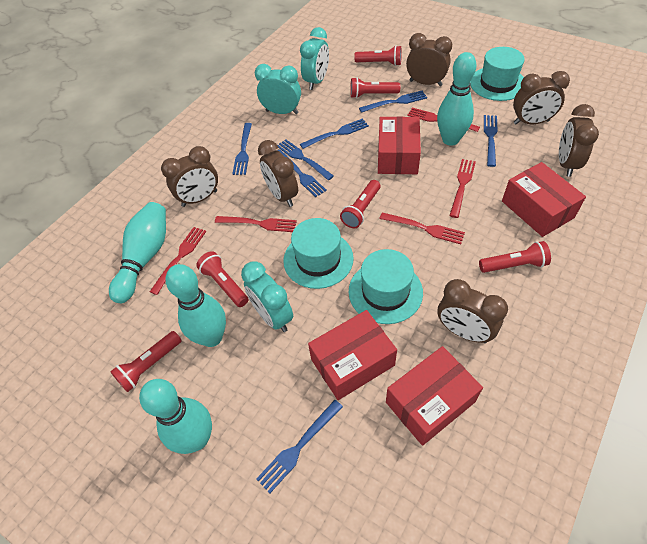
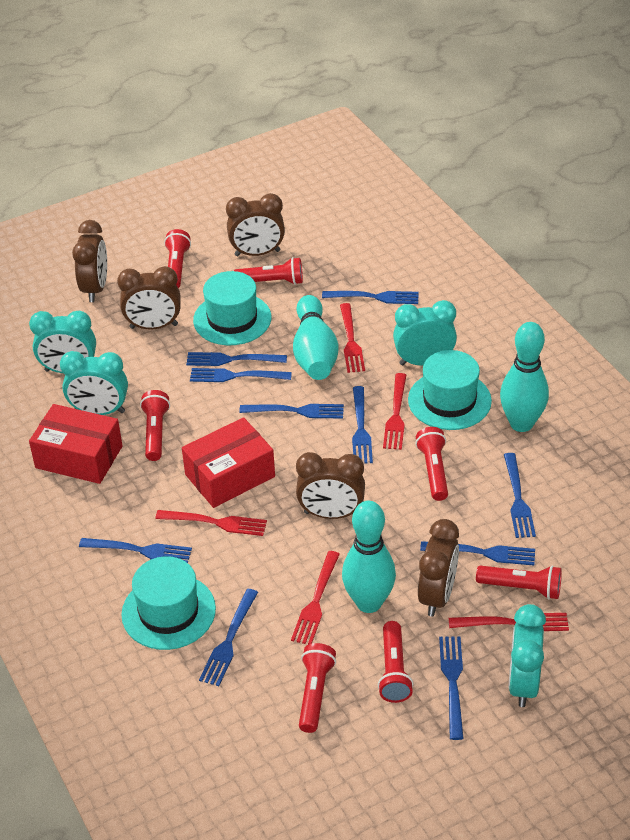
blue fork: [232,123,252,175] [256,400,343,493] [277,139,334,180] [277,150,327,197] [300,118,369,149] [359,91,427,113] [484,115,498,167] = 7 -> [79,538,192,563] [186,352,287,366] [190,368,292,382] [199,589,258,686] [239,404,344,419] [322,291,419,304] [352,386,373,464] [420,541,535,566] [439,636,464,740] [504,453,536,538] = 10
brown clock: [161,146,218,207] [258,140,298,207] [406,33,452,86] [437,279,508,343] [513,71,570,125] [559,104,599,177] = 6 -> [72,220,107,302] [117,266,180,329] [226,193,285,256] [296,452,365,519] [418,519,459,617] = 5
red box: [308,310,397,400] [378,117,421,174] [386,346,483,446] [502,162,586,237] = 4 -> [29,404,123,484] [182,417,275,508] = 2
red flashlight: [110,331,182,392] [196,251,248,307] [340,180,380,228] [350,77,400,98] [354,46,402,66] [479,241,551,273] = 6 -> [140,390,170,461] [164,229,191,288] [234,257,303,285] [299,643,336,733] [378,621,413,703] [415,427,448,501] [476,566,562,599] = 7
turquoise bowling pin: [109,202,166,303] [139,379,212,454] [166,264,226,347] [437,52,476,146] = 4 -> [293,295,339,380] [342,501,396,613] [500,322,549,432] = 3
turquoise clock: [241,261,293,332] [255,64,301,114] [300,27,329,90] = 3 -> [29,311,96,373] [60,351,128,415] [393,300,457,366] [508,604,546,707] = 4

